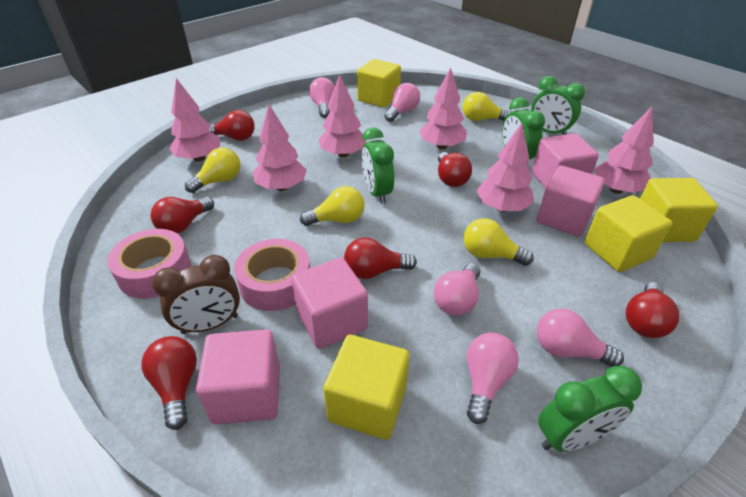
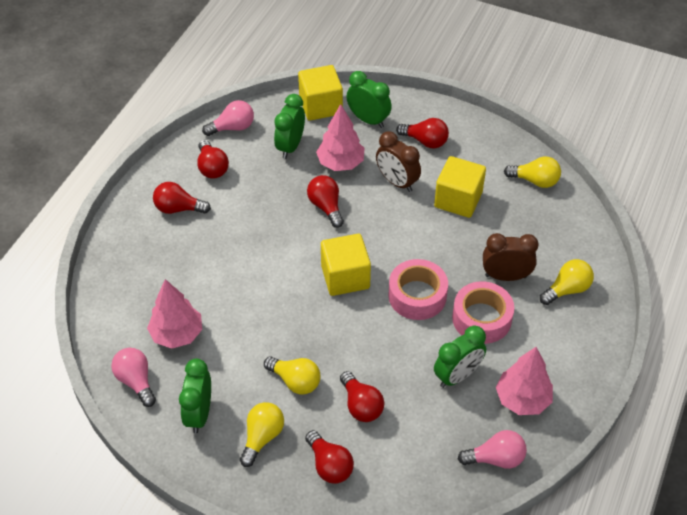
brown clock: [152,255,240,334] = 1 -> [376,131,421,192] [483,233,539,281] = 2
pink cube: [196,329,280,425] [291,257,368,349] [532,133,599,189] [537,165,605,237] = 4 -> none = 0
pink light bulb: [309,77,335,118] [384,83,420,122] [434,263,480,316] [467,332,519,424] [537,308,624,367] = 5 -> [111,348,156,407] [202,100,254,136] [458,430,527,469] = 3
pink tree: [169,78,220,162] [253,104,307,191] [318,74,366,157] [419,68,467,149] [477,123,534,212] [594,107,654,194] = 6 -> [147,279,202,349] [316,104,364,171] [496,347,553,415] = 3
yellow cube: [323,335,409,440] [357,59,401,108] [585,195,672,272] [640,178,718,242] = 4 -> [298,65,343,121] [321,234,371,296] [434,156,486,218] = 3

